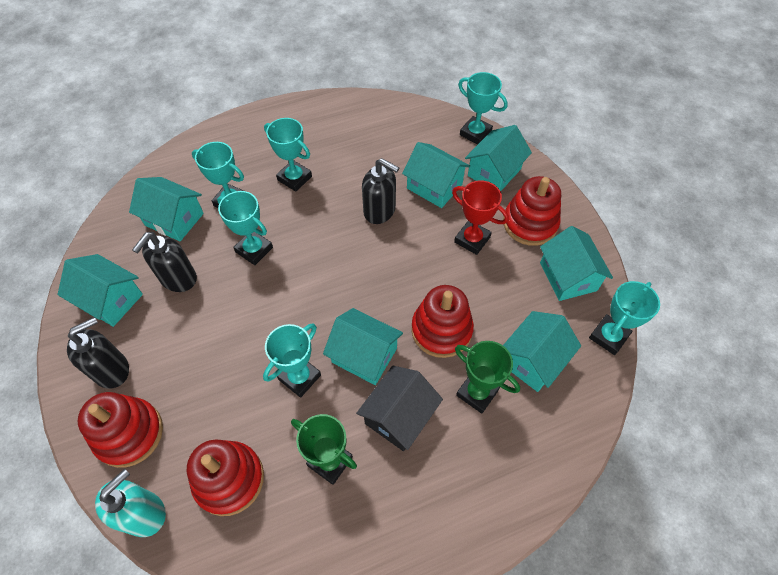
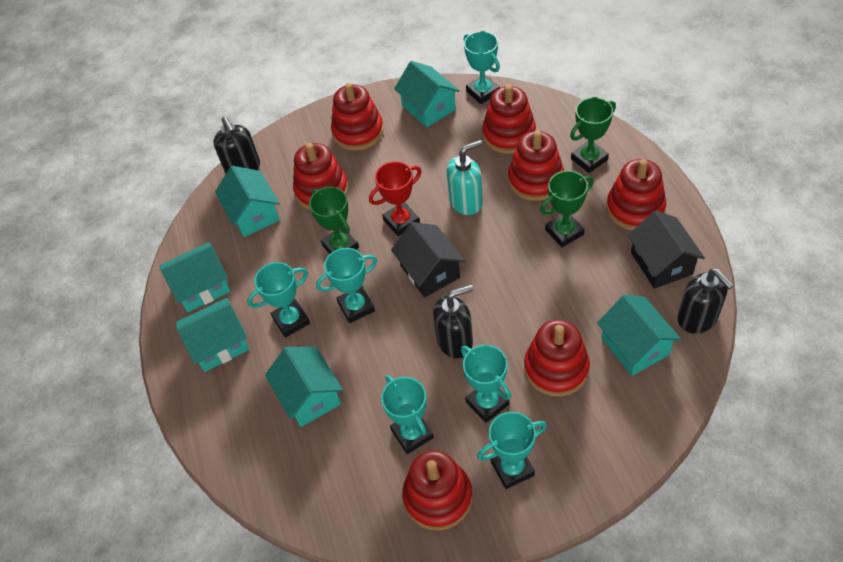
black house: [356,366,443,451] = 1 -> [391,222,465,297] [627,210,705,289] = 2
green trophy: [291,414,357,485] [455,341,520,414] = 2 -> [309,187,359,254] [540,171,594,247] [570,97,616,173] = 3
red stacking toy: [77,392,163,468] [187,440,264,516] [411,285,474,358] [503,176,561,246] = 4 -> [293,143,349,210] [331,83,384,151] [402,450,473,531] [482,84,536,154] [508,131,564,201] [524,320,590,397] [606,159,666,230] = 7
turquoise house: [58,254,143,327] [129,177,204,241] [323,308,403,385] [402,142,470,208] [465,125,532,191] [503,311,581,392] [540,226,613,301] = 7 -> [160,242,231,312] [176,298,249,372] [215,166,280,237] [265,347,343,427] [394,61,460,127] [597,295,681,376] = 6

